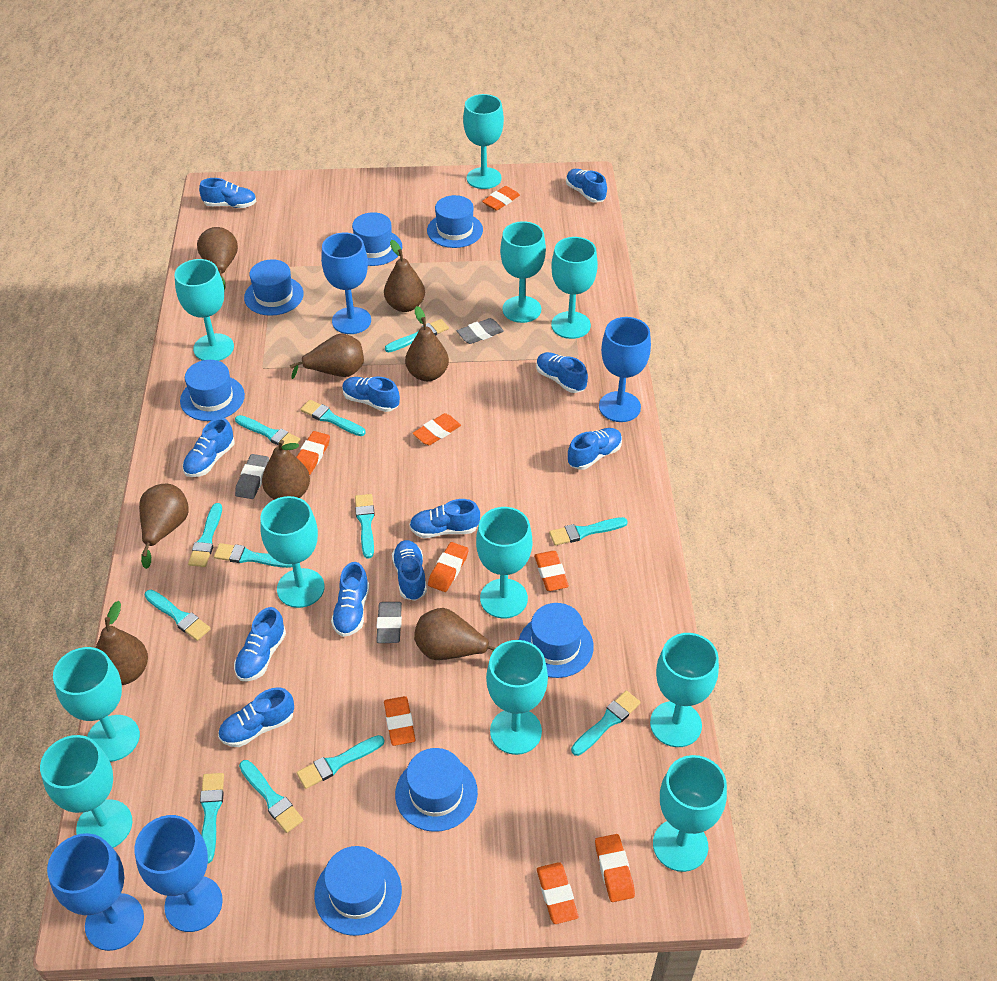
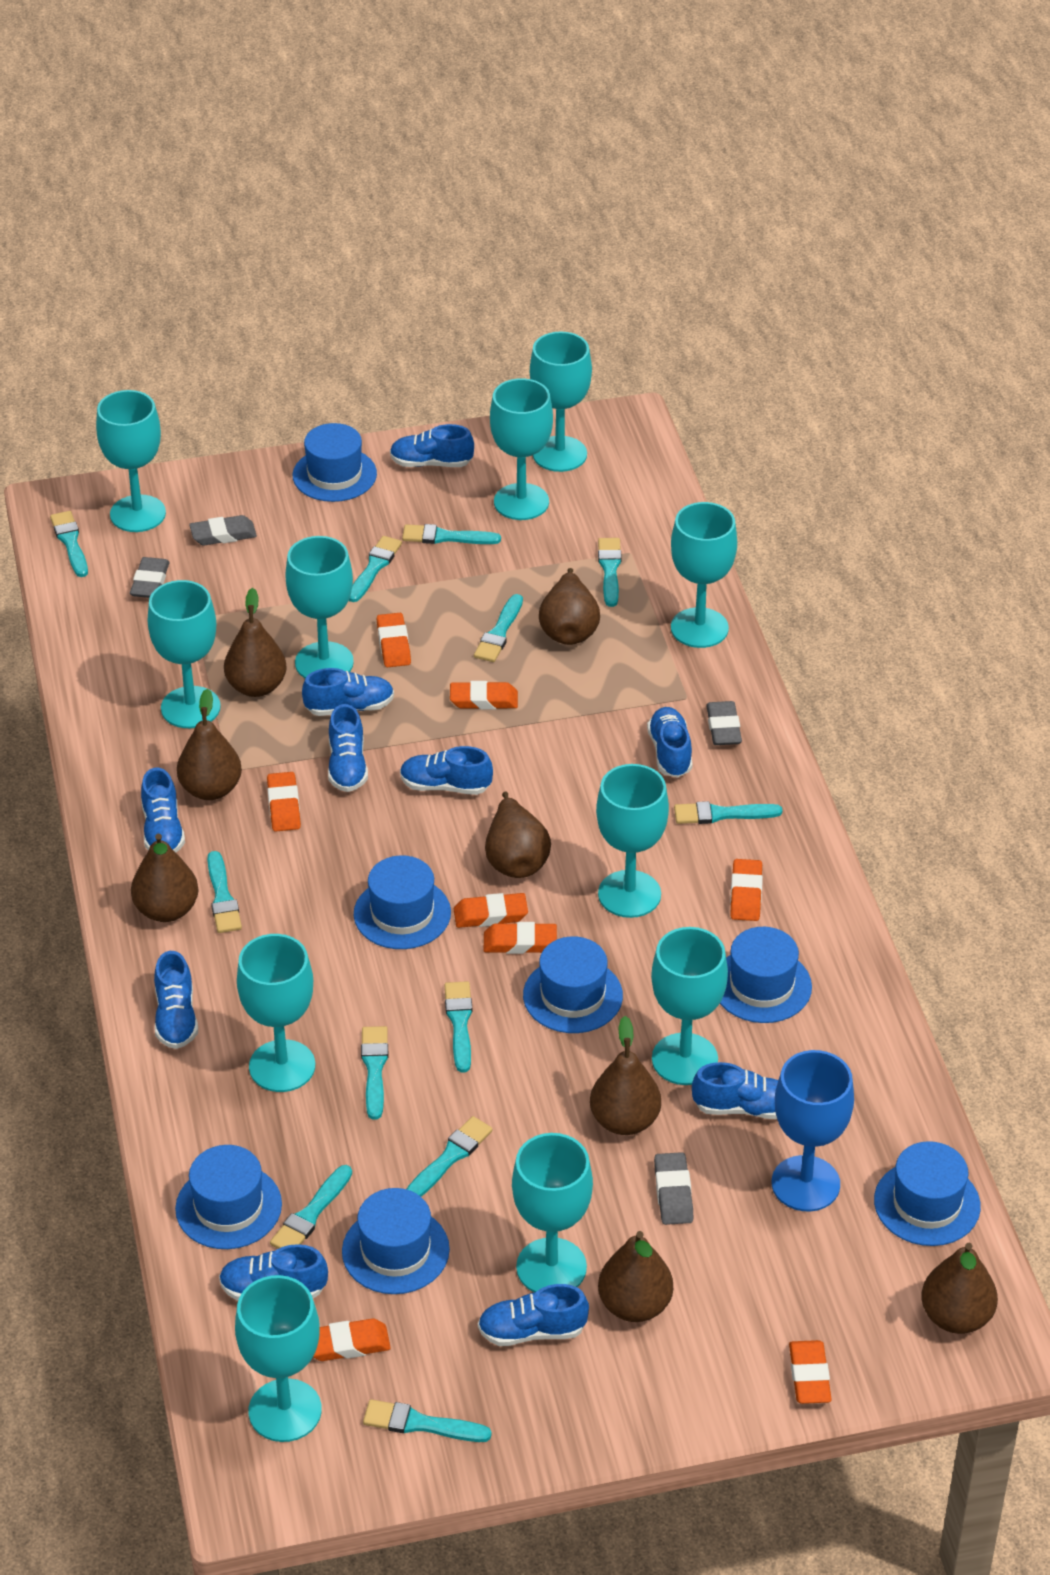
blue goblet: [47,833,144,951] [134,815,223,932] [321,233,371,334] [599,317,651,422] = 4 -> [772,1050,854,1212] = 1
blue shoe: [183,418,235,477] [199,178,257,208] [218,687,294,747] [234,607,286,681] [331,562,369,637] [342,376,400,412] [392,540,427,601] [409,499,480,538] [536,352,588,393] [566,169,607,203] [568,428,622,470] = 11 -> [141,768,185,853] [154,951,198,1049] [219,1244,328,1300] [302,668,394,716] [328,704,368,792] [390,424,474,467] [400,746,493,795] [478,1284,589,1346] [647,707,693,778] [692,1062,778,1119] = 10
grey eraser: [235,454,269,499] [376,602,402,643] [457,318,504,344] = 3 -> [130,557,169,598] [189,515,257,545] [654,1152,694,1225] [706,701,742,745] = 4

